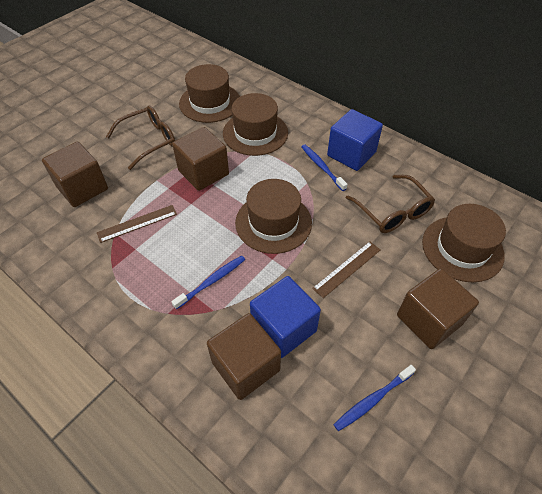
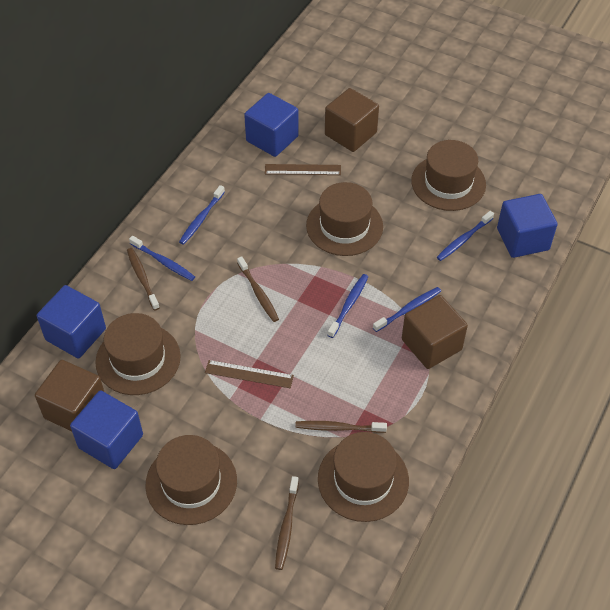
blue cube: [250,276,321,358] [327,109,383,171] = 2 -> [37,285,106,358] [70,391,143,469] [244,93,299,157] [497,194,558,258] = 4
blue toothbrush: [171,255,245,310] [301,144,348,191] [333,365,416,431] = 3 -> [129,235,195,281] [179,185,225,245] [328,274,368,338] [373,287,441,332] [437,211,494,261] = 5
brown cube: [42,142,108,207] [172,127,229,191] [207,313,281,400] [397,268,479,349] = 4 -> [35,360,104,431] [325,88,379,152] [402,295,468,369] = 3
brown glasses: [106,105,175,170] [346,175,435,233] = 2 -> none = 0
brown hat: [179,64,240,123] [223,93,288,156] [235,179,312,254] [422,204,506,283] = 4 -> [95,313,181,395] [145,435,237,525] [306,182,383,256] [318,432,409,522] [411,140,486,211] = 5
brown toothbrush: none = 0 -> [127,248,160,311] [237,256,279,322] [275,476,299,570] [295,421,387,433] = 4

